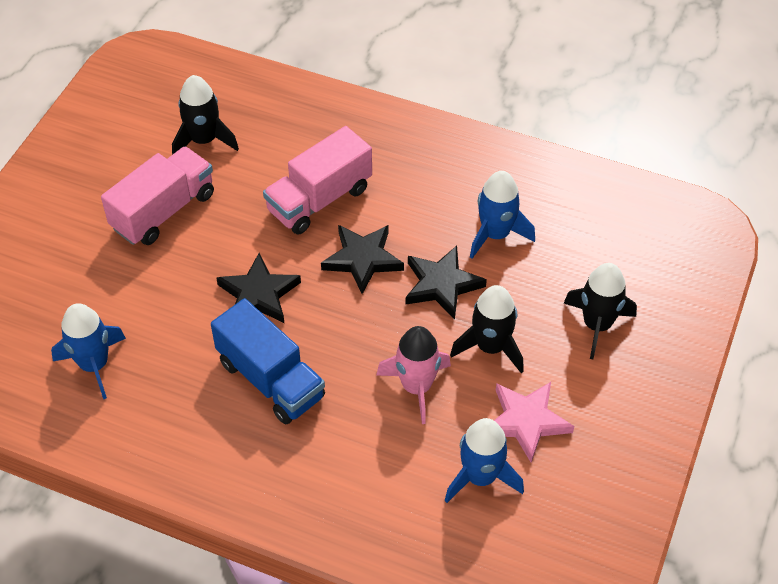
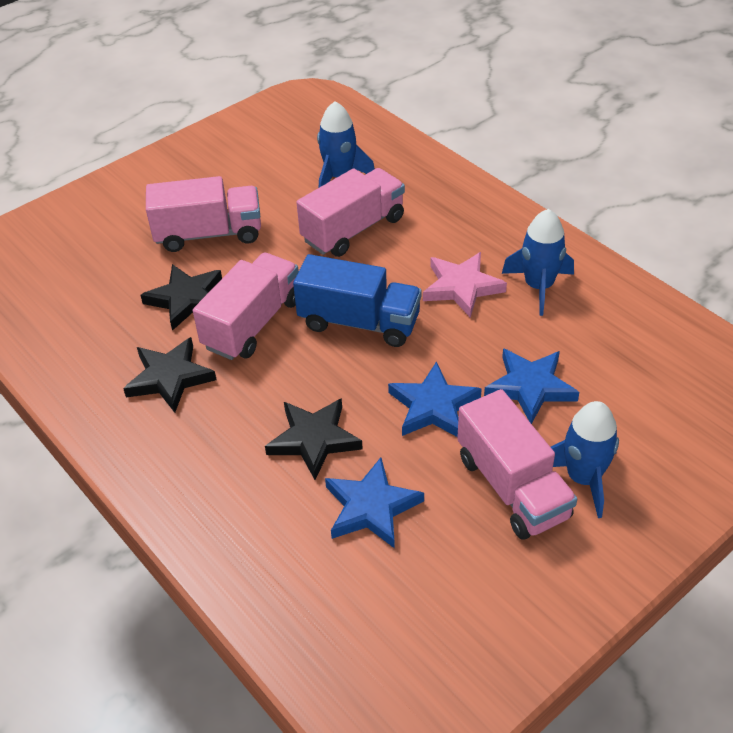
black rocket: [172,75,239,155] [450,285,524,373] [564,263,637,359] = 3 -> none = 0
blue star: none = 0 -> [325,458,424,549] [388,361,482,437] [484,348,579,424] = 3
pink rocket: [376,326,451,424] = 1 -> none = 0
pink truck: [101,146,214,245] [263,126,372,234] = 2 -> [146,176,261,252] [193,253,299,360] [296,168,405,257] [457,389,577,540] = 4

